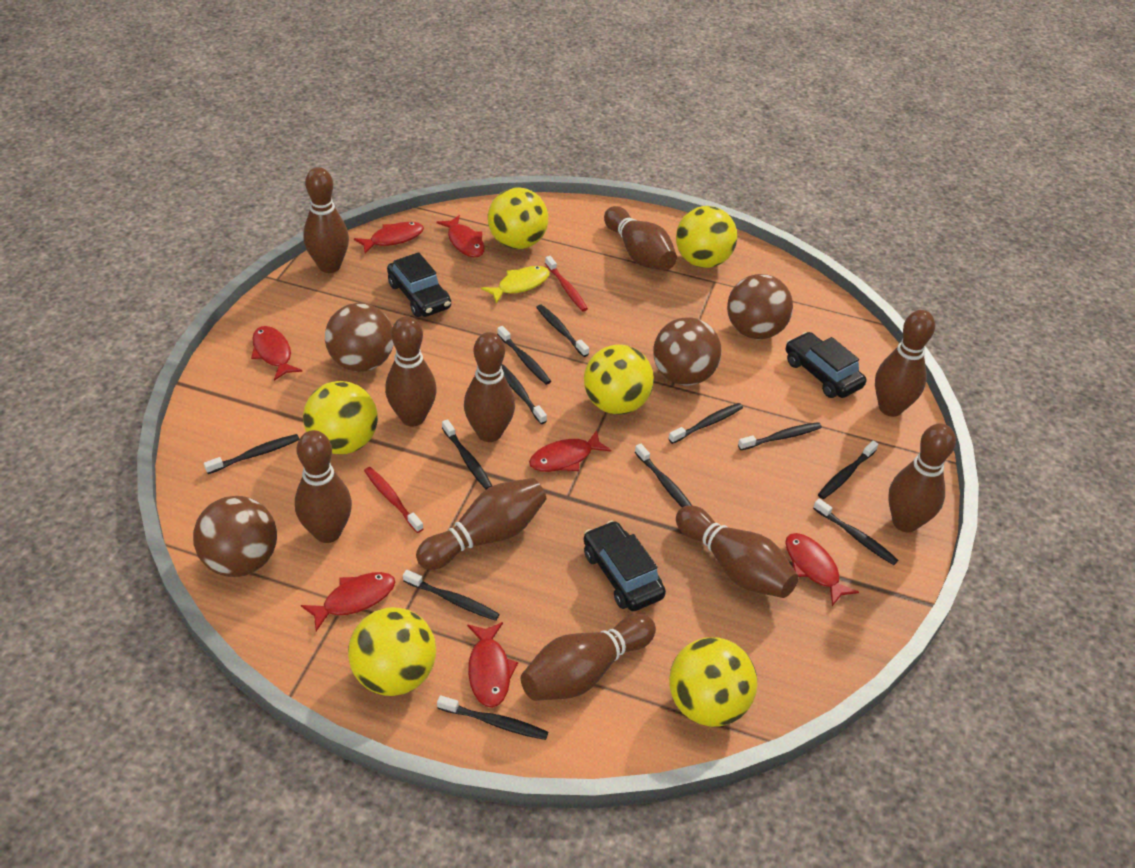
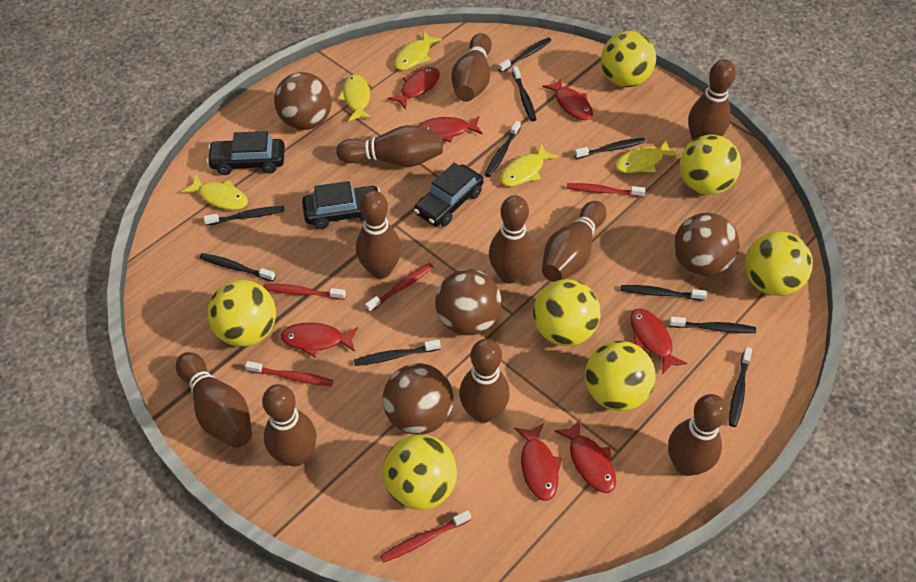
black toothbrush: [204,434,299,474] [403,570,500,621] [437,695,548,740] [442,419,492,489] [497,326,551,385] [501,364,547,424] [536,304,589,357] [635,444,692,507] [669,403,743,444] [738,422,822,450] [813,498,898,565] [818,441,878,499] = 12 -> [200,253,275,282] [204,206,284,226] [354,339,441,366] [484,121,521,177] [498,37,552,73] [512,66,536,122] [574,137,646,159] [621,285,707,301] [669,317,756,333] [729,347,752,427] = 10
red toothbrush: [364,467,424,533] [545,256,588,311] = 2 -> [245,361,333,386] [263,284,346,300] [365,263,433,313] [380,510,471,563] [567,183,645,197] = 5
yellow ball: [303,381,378,454] [348,607,436,696] [488,187,548,249] [584,344,654,415] [669,637,757,727] [676,206,737,268] = 6 -> [207,280,276,347] [383,434,457,510] [533,279,601,346] [585,341,655,411] [601,31,656,87] [679,135,741,195] [745,231,813,296] = 7
yellow fish: [481,266,550,304] = 1 -> [182,175,248,210] [338,74,372,122] [394,31,442,70] [500,144,559,186] [615,140,680,173] = 5

